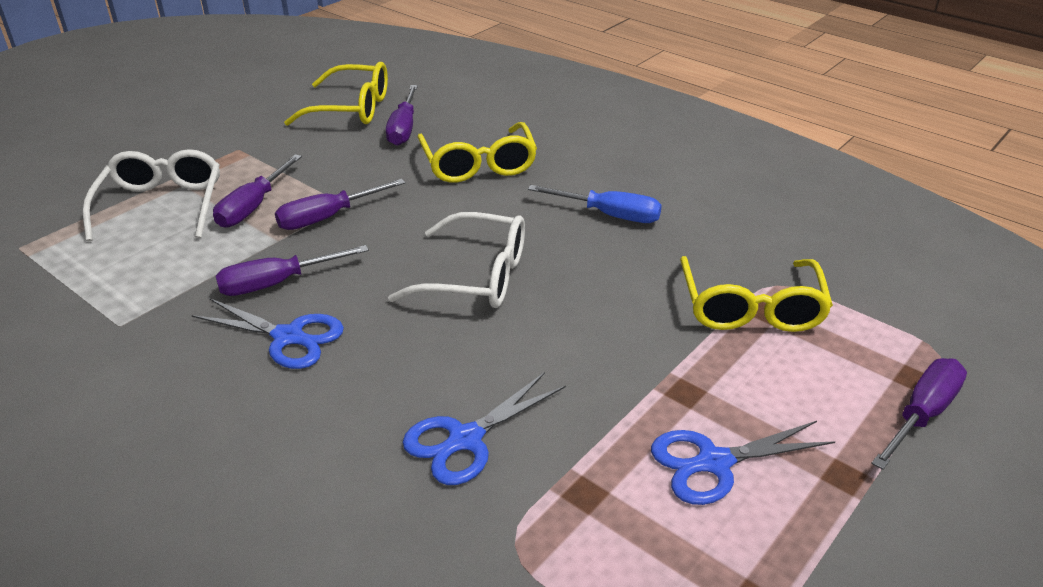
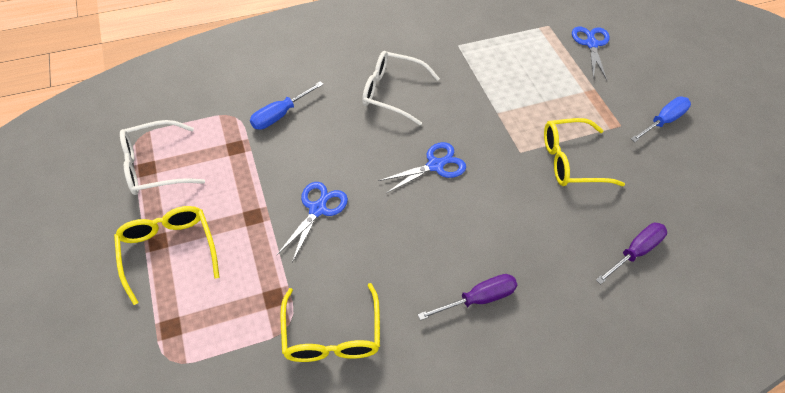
blue screwdriver: [528,185,662,223] = 1 -> [250,81,324,130] [631,97,691,142] = 2
purple screwdriver: [213,154,302,228] [216,245,369,296] [275,179,406,230] [386,85,418,146] [871,358,967,470] = 5 -> [418,274,517,320] [596,223,667,285] = 2

